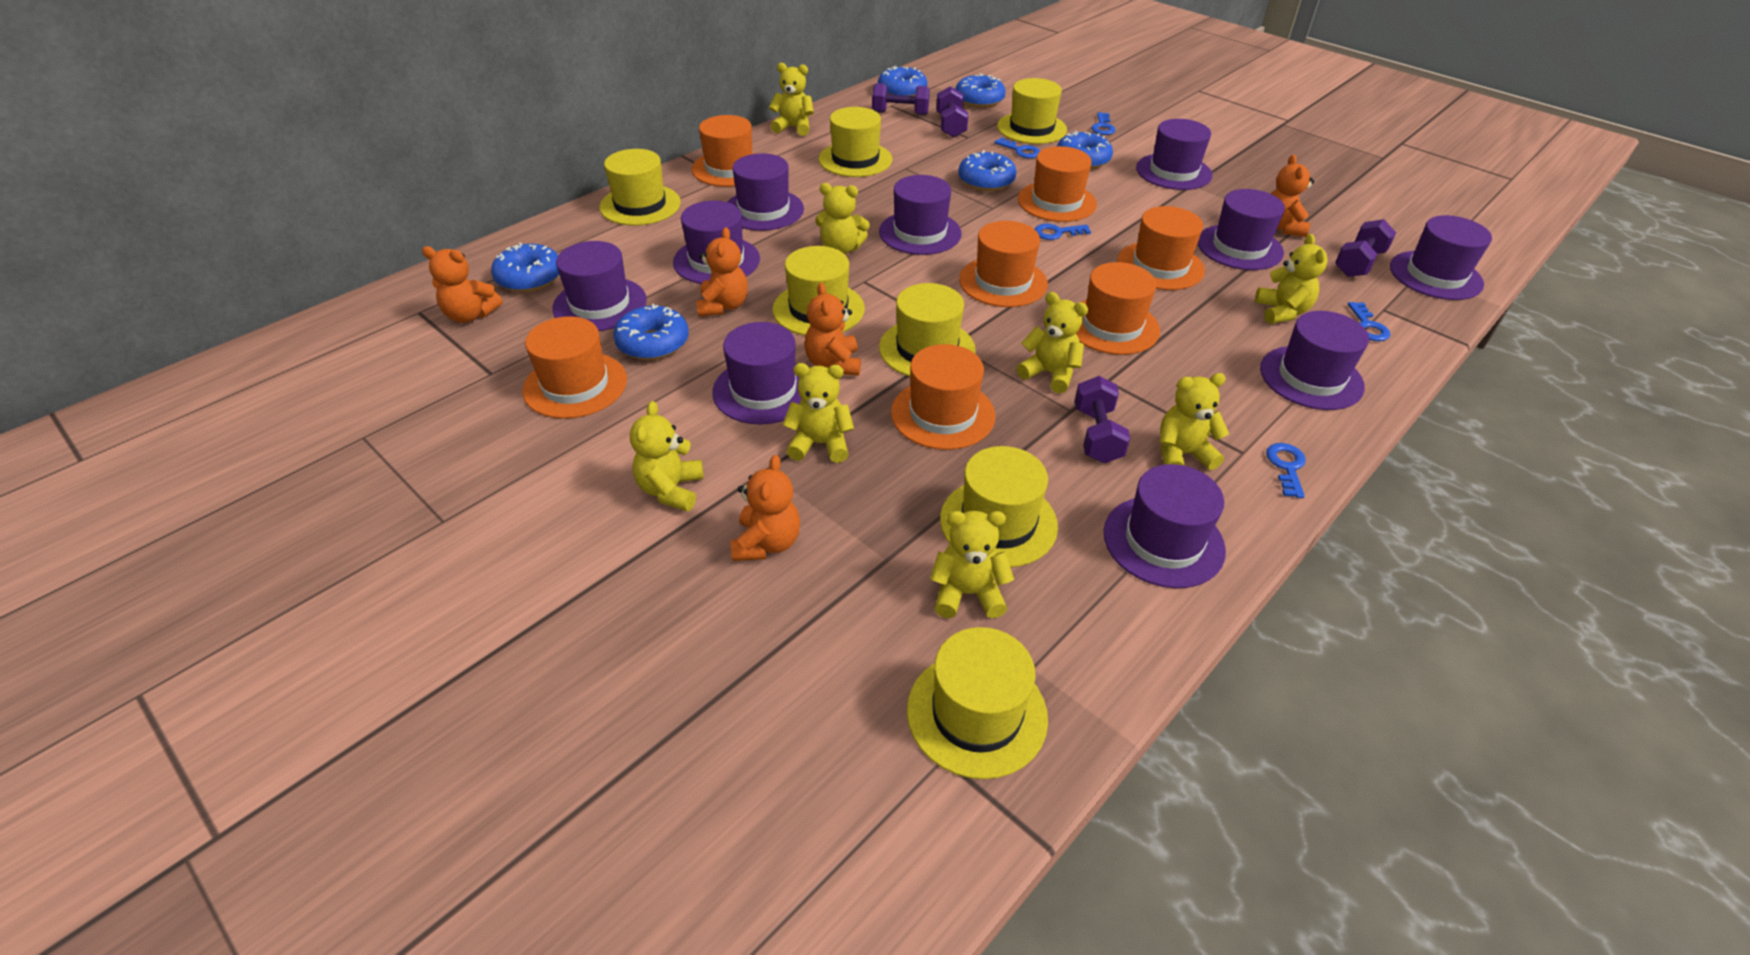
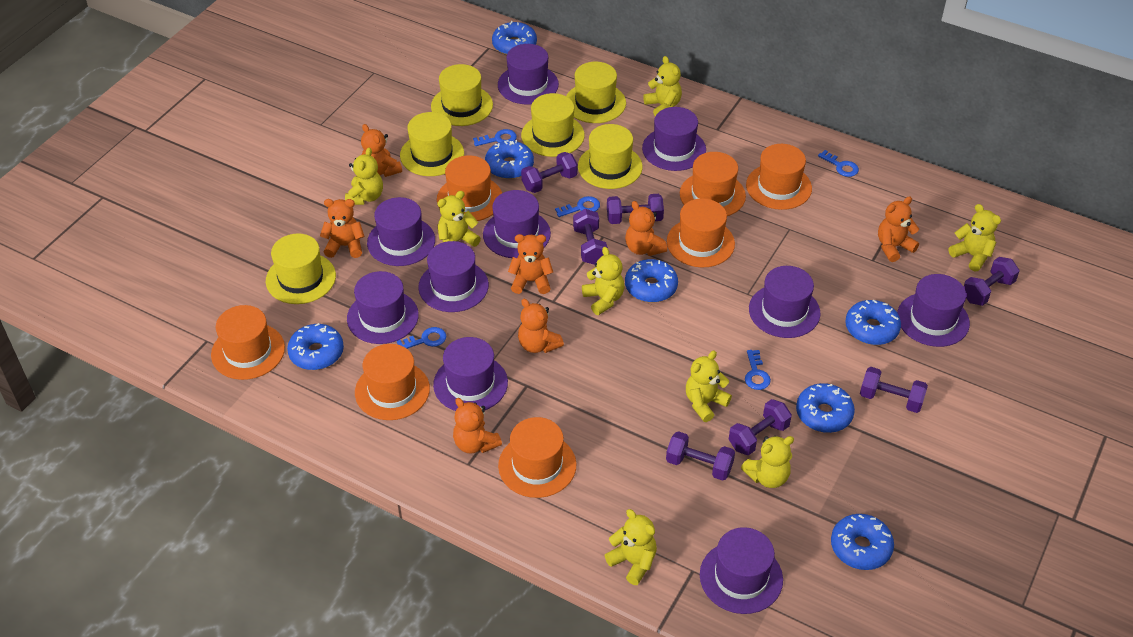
blue donut: [491,243,559,292] [613,304,689,360] [878,66,927,96] [955,74,1006,108] [958,150,1017,191] [1057,131,1113,169] = 6 -> [287,323,344,370] [485,140,534,179] [492,21,537,55] [625,259,678,302] [796,383,855,433] [831,514,894,570] [845,300,901,345] = 7
orange teddy bear: [422,246,503,323] [696,227,748,316] [731,455,800,561] [804,283,861,375] [1270,155,1314,237] = 5 -> [320,199,365,258] [361,124,402,177] [453,398,502,454] [508,234,553,294] [518,299,564,353] [625,201,667,256] [878,196,919,262] = 7
purple dumbbell: [872,83,930,115] [936,86,968,137] [1075,376,1130,463] [1335,219,1396,277] = 4 -> [521,152,578,193] [573,209,608,265] [607,194,664,224] [666,431,735,481] [728,399,792,455] [860,367,928,413] [964,257,1020,306] = 7
yellow hat: [599,149,681,226] [772,246,865,335] [819,107,892,177] [879,283,976,376] [907,627,1048,779] [940,446,1058,567] [997,78,1067,144] = 7 -> [266,233,336,304] [400,112,464,176] [431,64,493,126] [521,93,585,157] [566,62,626,123] [578,124,643,189] = 6

